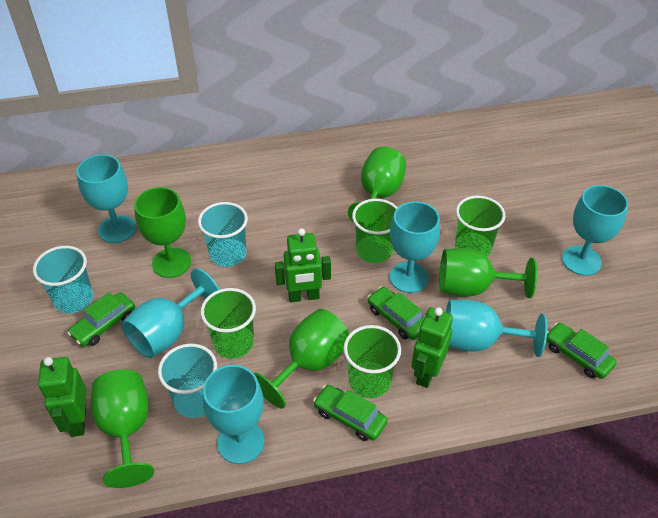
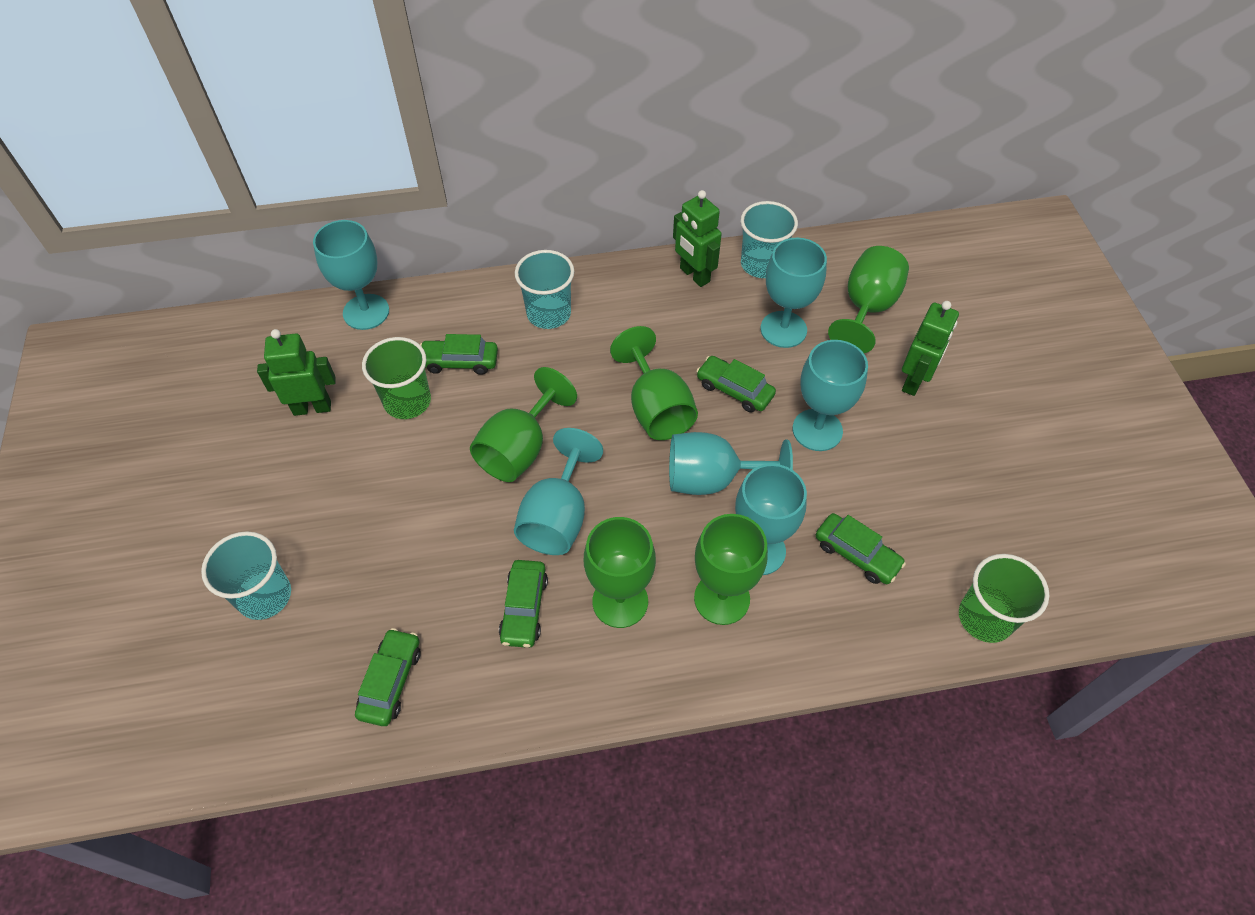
green car: [67,292,135,346] [313,385,388,441] [367,287,424,340] [546,322,616,379] = 4 -> [355,628,420,726] [420,334,498,375] [499,560,548,648] [696,356,776,412] [816,513,906,584] = 5
green cup: [201,288,256,359] [344,325,401,398] [352,199,398,263] [455,196,506,256] = 4 -> [362,337,431,419] [959,554,1049,643] = 2

